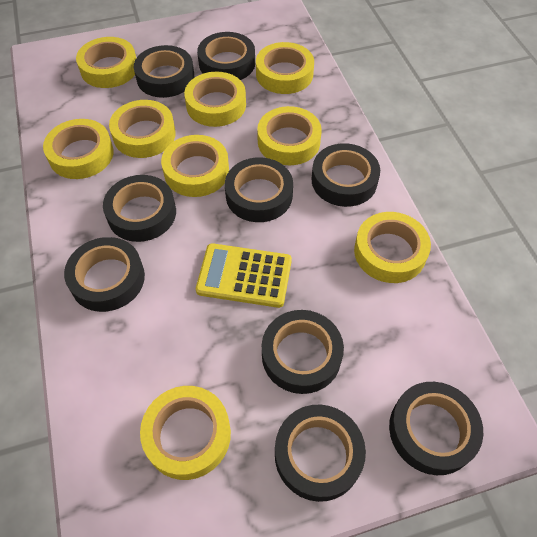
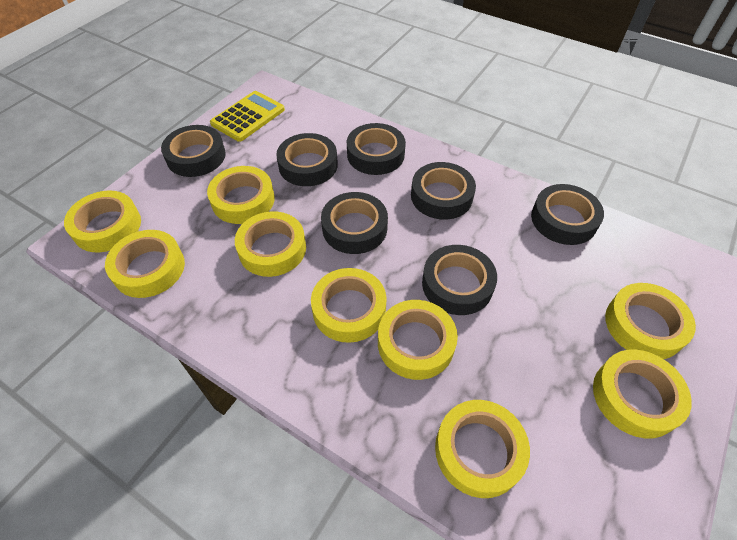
black tape: [64,237,145,312] [103,175,176,242] [134,45,194,98] [197,32,255,80] [225,157,293,222] [262,310,344,394] [275,405,366,502] [312,143,380,207] [389,382,483,475] = 9 -> [161,125,226,177] [276,133,338,186] [321,192,388,254] [347,123,406,175] [411,162,476,220] [422,245,497,315] [531,184,604,245] = 7

